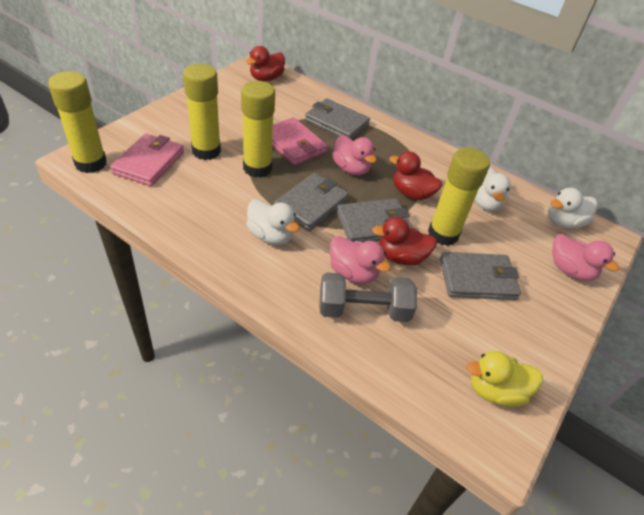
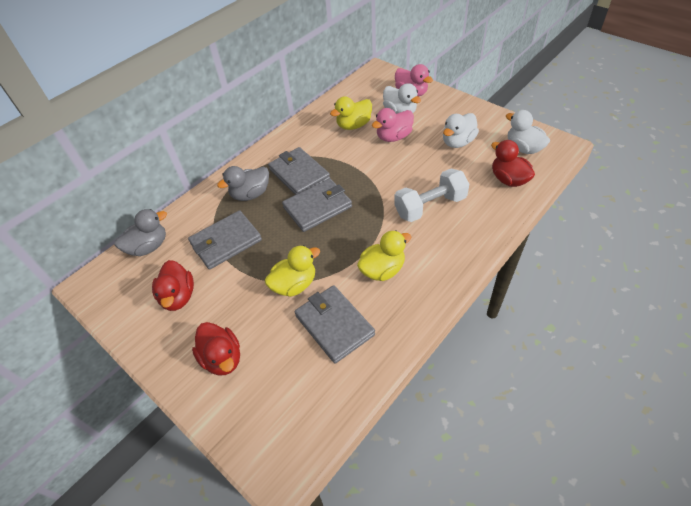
grey duck: none = 0 -> [115,209,167,256] [217,166,269,201] = 2
grey dumbbell: [319,272,417,322] = 1 -> none = 0
pink duck: [330,236,391,284] [332,135,377,175] [552,234,619,281] = 3 -> [372,108,414,142] [395,64,433,97] = 2
pink wallet: [110,133,184,186] [272,117,328,165] = 2 -> none = 0
white dumbbell: none = 0 -> [394,169,469,222] = 1
yellow duck: [466,351,543,407] = 1 -> [265,245,320,297] [330,96,372,130] [357,230,411,281] = 3
yellow glue stick: [48,71,107,173] [183,64,221,160] [241,81,275,178] [428,148,490,246] = 4 -> none = 0

